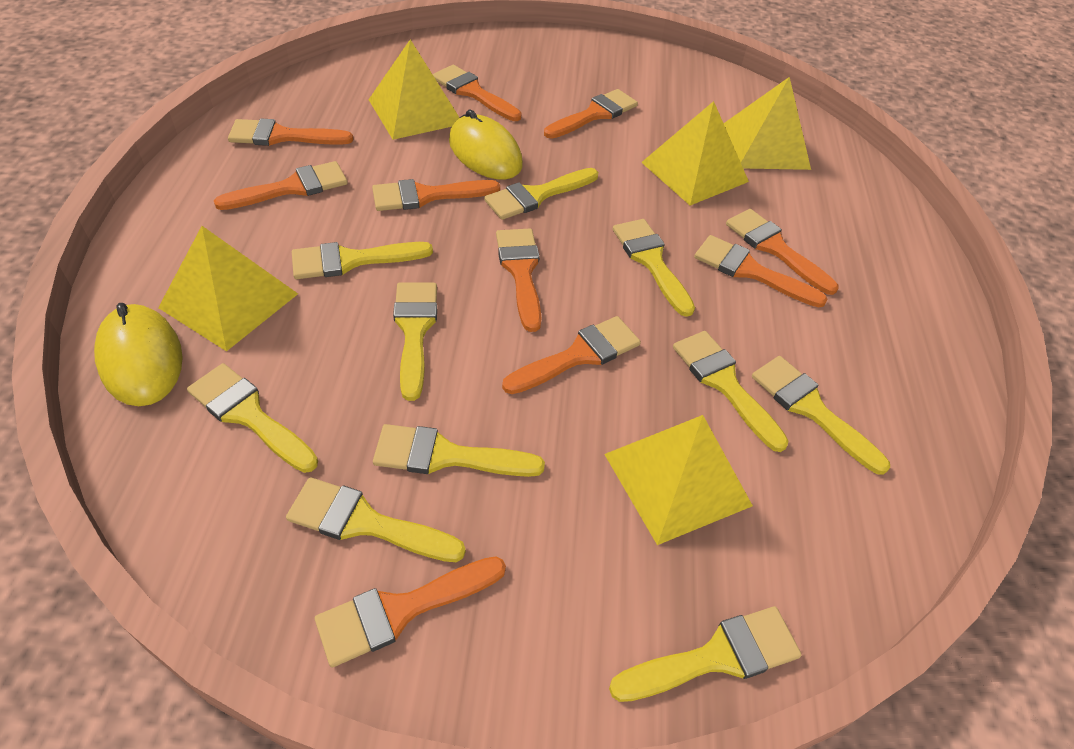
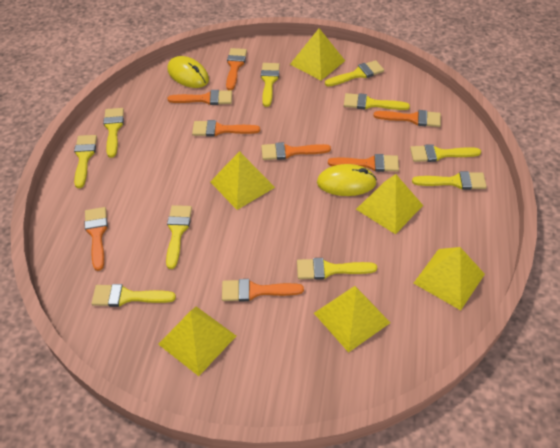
orange brush: [214,161,348,210] [228,118,353,146] [315,556,506,667] [372,179,500,211] [433,65,521,121] [496,229,541,332] [502,316,641,394] [544,89,638,139] [694,235,828,308] [726,209,838,295] = 10 -> [84,207,108,271] [168,90,232,105] [192,120,260,137] [222,279,304,302] [226,48,247,90] [261,142,331,160] [328,154,399,172] [374,110,441,127] = 8
yellow pyramid: [158,226,298,351] [368,39,460,140] [604,415,753,545] [641,101,749,206] [724,77,811,170] = 5 -> [158,306,236,376] [210,151,275,210] [290,28,345,80] [314,286,390,353] [356,174,423,234] [414,247,485,310] = 6

